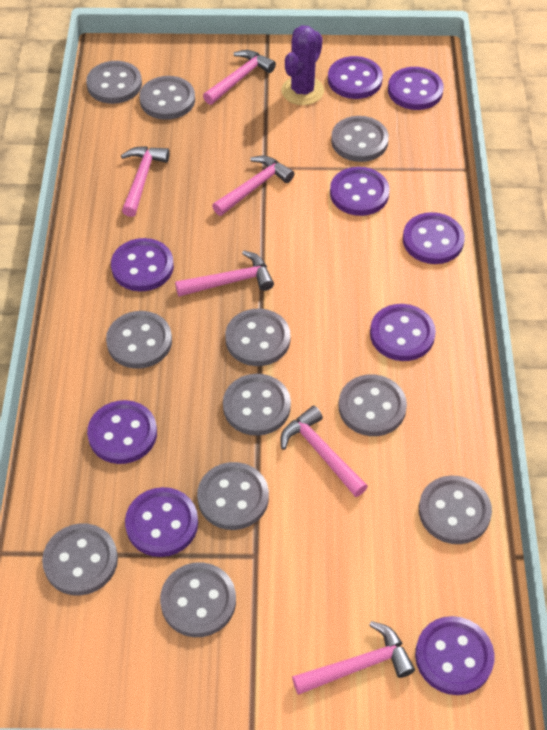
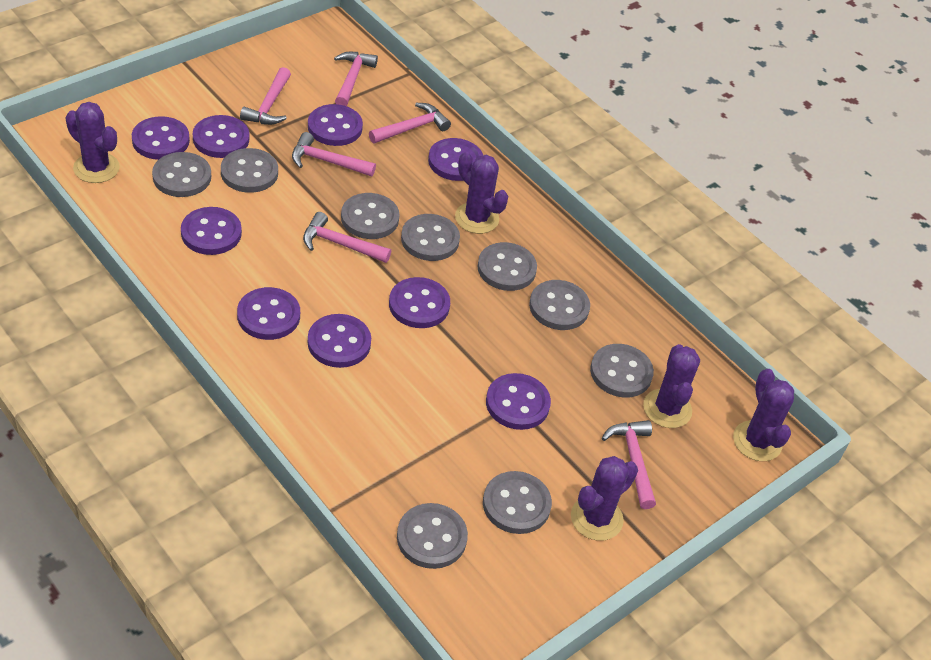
grey button: [42,523,118,596] [86,61,142,104] [106,311,172,369] [139,76,195,120] [160,562,236,637] [197,462,269,530] [223,374,291,436] [225,309,290,366] [331,116,389,162] [338,374,407,436] [419,475,492,544] = 11 -> [152,152,211,197] [221,148,278,193] [341,193,399,239] [397,503,468,569] [401,214,460,261] [477,242,537,291] [483,471,552,534] [529,280,590,330] [590,344,654,398] = 9
purple cactus: [281,25,324,105] = 1 -> [66,102,120,183] [455,152,508,234] [571,456,638,541] [643,344,700,428] [733,369,794,461] = 5

